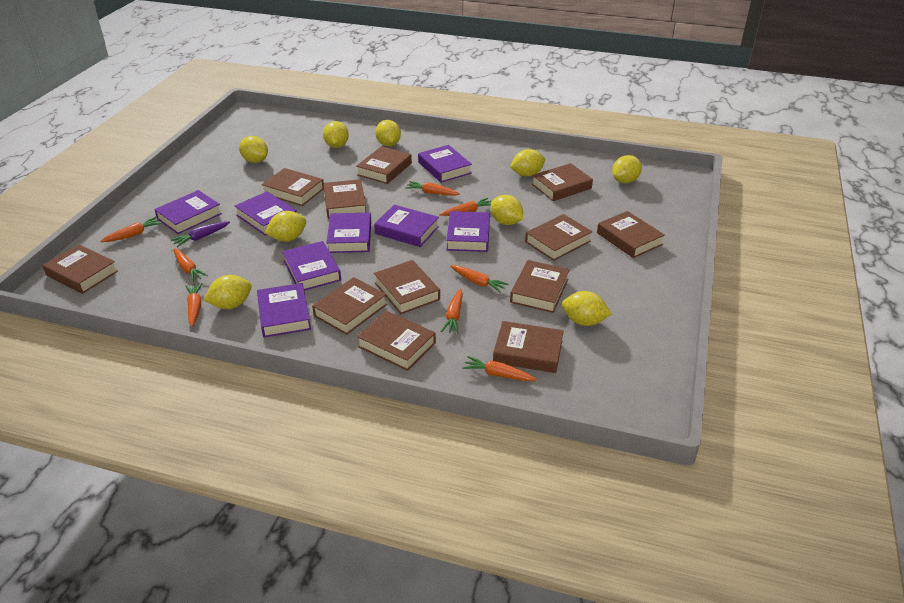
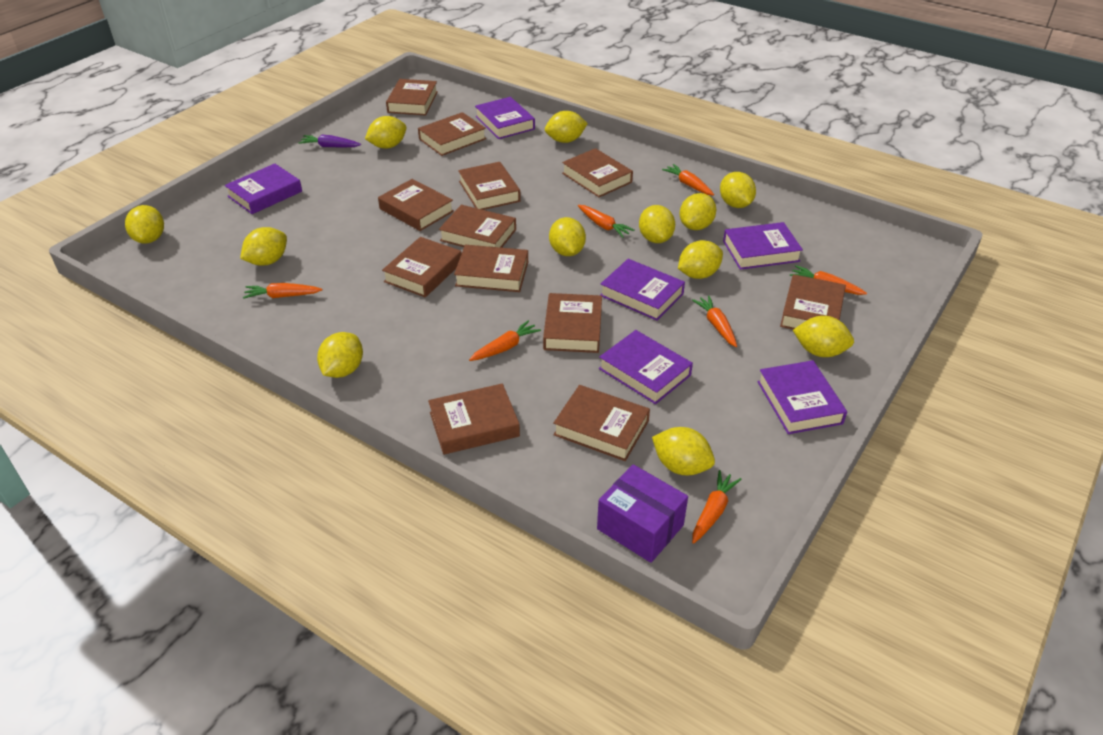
orange carrot: [100,217,162,242] [174,249,208,282] [186,283,203,327] [405,181,460,196] [439,198,491,216] [441,289,463,334] [450,265,509,293] [462,356,537,381] = 8 -> [243,283,322,299] [469,320,541,361] [578,205,634,238] [662,164,714,196] [692,295,737,347] [692,470,742,544] [790,265,867,295] = 7
purple book: [154,190,222,234] [235,191,297,236] [257,283,311,338] [282,241,341,291] [326,213,371,253] [374,205,439,247] [418,145,472,183] [446,211,490,252] = 8 -> [224,163,302,214] [475,97,535,139] [599,330,693,404] [600,259,685,321] [723,222,803,270] [757,360,847,434] = 6
purple box: none = 0 -> [597,464,688,563] = 1
yellow lemon: [204,275,252,309] [239,136,268,163] [265,211,306,242] [323,121,349,148] [375,120,401,146] [491,195,523,225] [510,149,545,177] [562,291,611,326] [612,155,642,183] = 9 -> [125,205,164,244] [240,227,287,266] [317,332,363,378] [365,116,406,148] [545,111,588,143] [549,217,586,256] [639,205,675,243] [652,427,715,475] [678,240,723,279] [680,193,716,230] [720,172,756,208] [793,316,854,357] = 12

